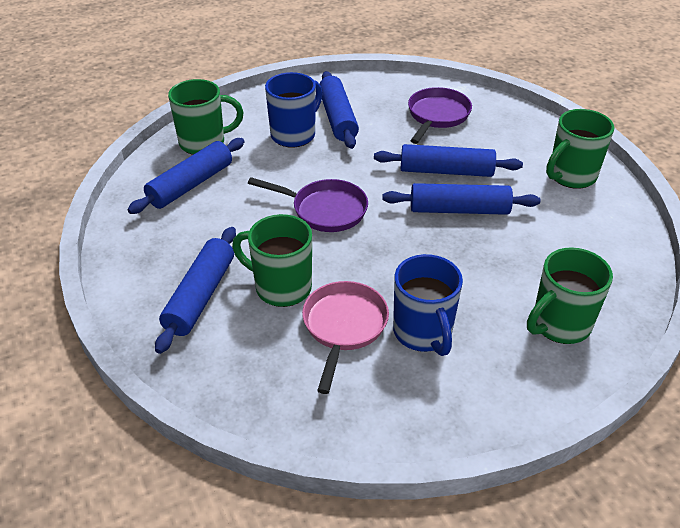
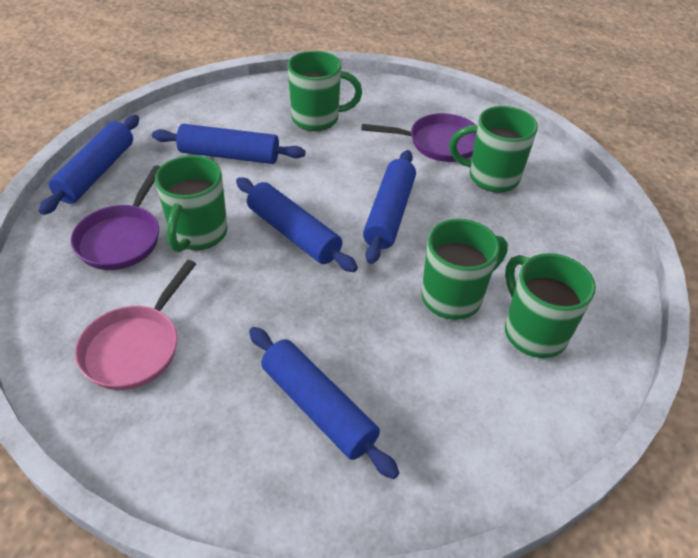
blue mug: [265,72,322,148] [393,254,463,356] = 2 -> none = 0
green mug: [168,79,244,155] [232,214,312,307] [527,247,613,344] [546,109,614,189] = 4 -> [155,155,227,252] [288,51,362,131] [421,219,508,320] [449,106,538,193] [505,253,596,358] = 5

